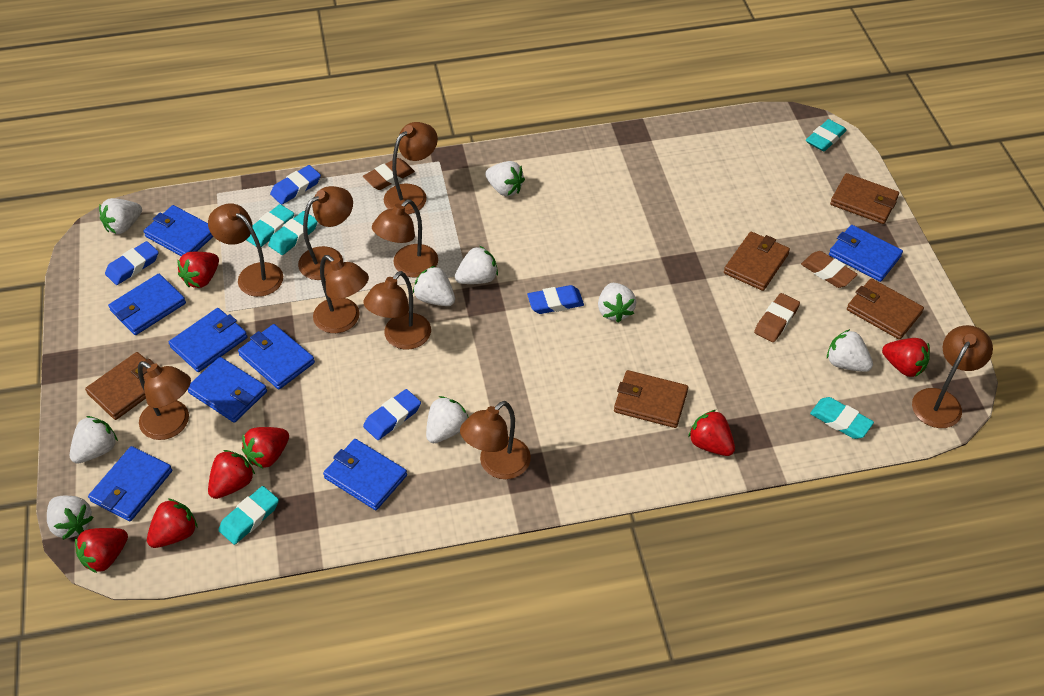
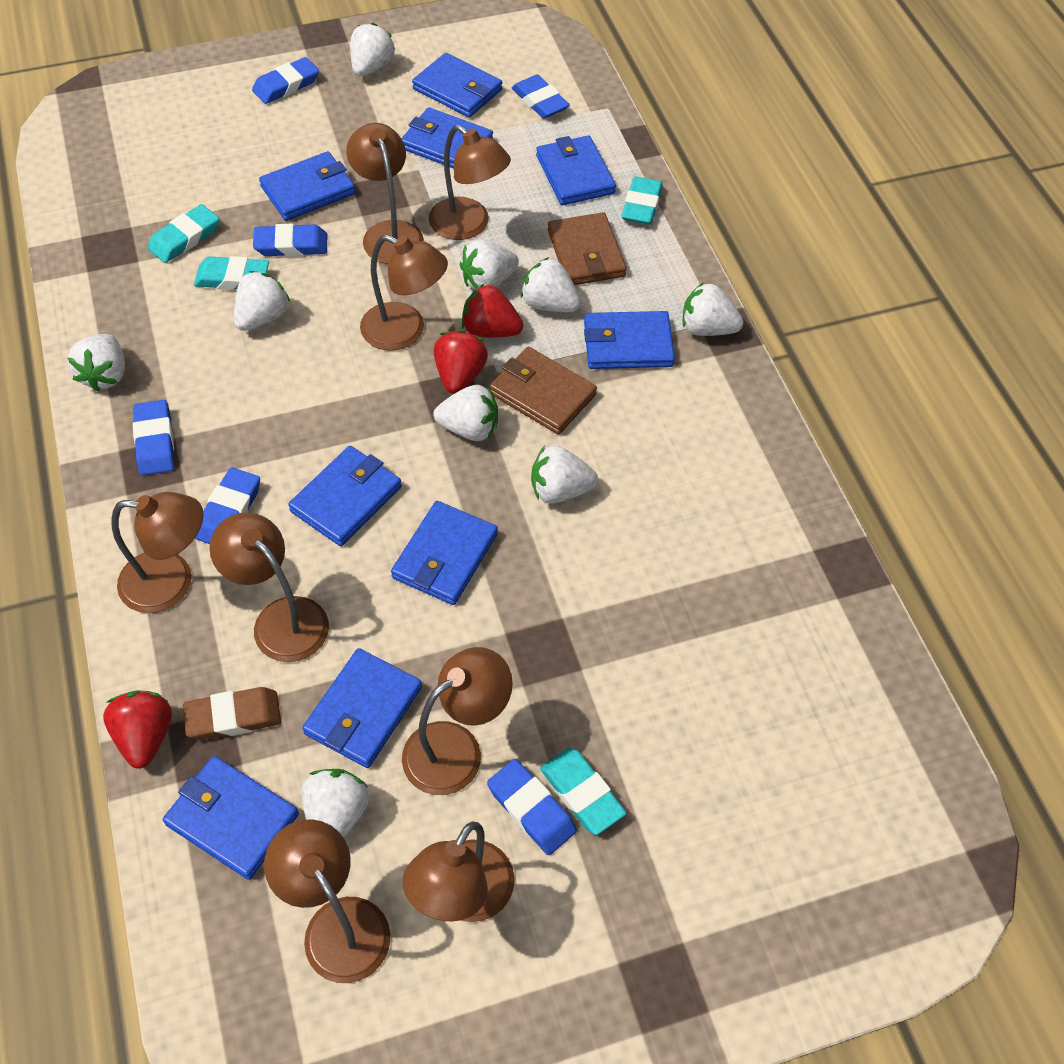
blue eraser: [105,241,159,285] [270,165,321,205] [363,389,421,440] [527,285,584,314] = 4 -> [133,400,174,476] [195,467,260,544] [252,57,319,104] [253,224,327,257] [487,759,577,855] [512,74,570,119] = 6
blue wallet: [88,446,172,521] [108,274,186,335] [143,205,214,256] [169,308,248,372] [188,357,267,423] [238,324,315,389] [323,439,407,510] [829,225,903,282] = 8 -> [163,756,299,880] [259,151,355,221] [288,446,402,546] [302,648,422,768] [391,501,498,605] [401,107,493,169] [412,53,502,118] [536,136,616,205] [584,311,675,369] = 9
brown eraser: [363,158,415,190] [754,293,800,342] [801,251,858,288] = 3 -> [183,687,281,740] = 1
brown lamp: [138,361,191,440] [208,203,283,297] [298,186,353,280] [313,255,369,333] [363,271,431,350] [372,199,438,278] [384,122,438,214] [460,401,531,479] [912,325,993,428] = 9 -> [111,492,204,613] [209,512,329,662] [264,820,390,983] [346,123,424,264] [360,235,448,351] [402,647,513,795] [403,821,515,922] [429,125,511,240] = 8
brown wallet: [85,352,155,420] [614,370,688,428] [724,232,790,291] [830,173,899,224] [847,278,924,340] = 5 -> [489,347,597,435] [548,212,627,285] = 2
red strawberry: [75,528,128,573] [147,499,198,548] [177,252,219,288] [208,450,255,499] [242,427,289,468] [688,410,735,456] [882,338,930,377] = 7 -> [103,690,172,769] [434,330,488,394] [462,284,523,338] = 3
turquoise eraser: [218,486,279,545] [246,204,294,247] [268,211,318,255] [806,119,847,151] [810,397,874,439] = 5 -> [148,204,219,263] [194,256,269,290] [540,748,626,835] [622,176,663,225] = 4

